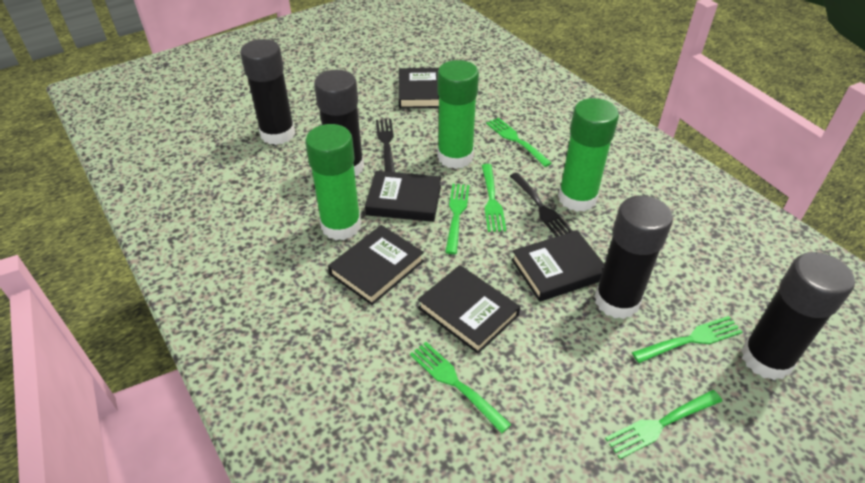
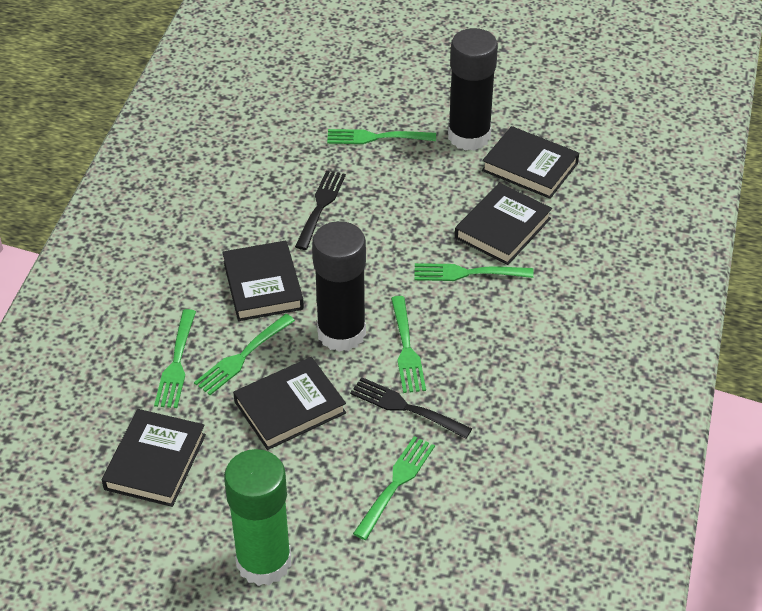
black glue stick: [240,39,295,145] [314,70,364,176] [594,195,673,319] [741,252,855,380] = 4 -> [312,221,366,352] [448,28,498,151] = 2
green glue stick: [305,124,361,240] [437,60,479,169] [558,98,619,212] = 3 -> [224,449,291,586] = 1

